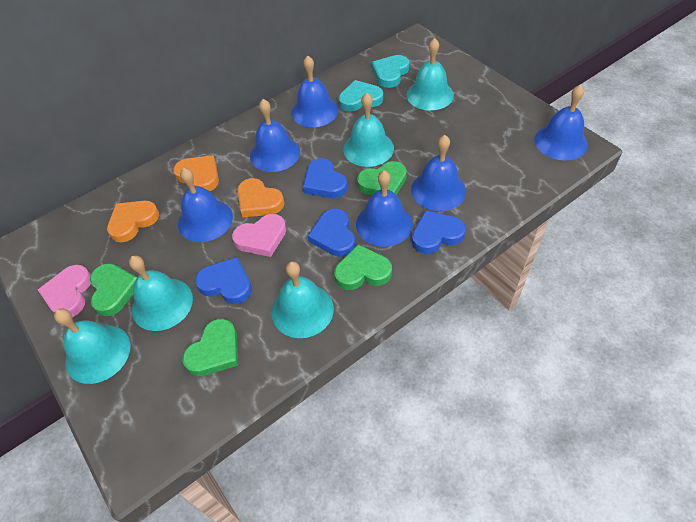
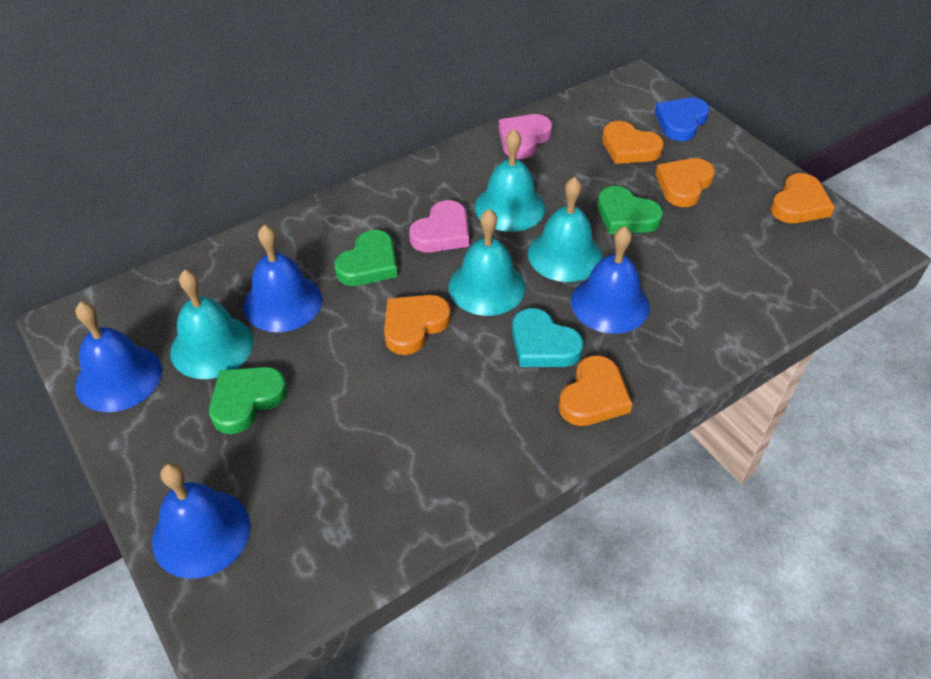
blue bell: [178,168,233,242] [250,99,300,172] [291,55,338,127] [356,170,413,247] [411,135,466,211] [534,84,588,160] = 6 -> [75,302,162,412] [152,463,250,579] [243,225,322,332] [571,226,650,334] = 4
blue heart: [195,257,252,304] [303,158,347,198] [308,208,355,257] [412,210,466,254] = 4 -> [655,97,710,141] = 1
green heart: [90,263,137,316] [182,319,238,376] [334,244,392,290] [357,161,407,195] = 4 -> [209,367,287,434] [334,230,398,286] [597,186,663,234] = 3
orange heart: [107,201,159,243] [173,155,219,191] [237,178,284,217] = 3 -> [384,295,451,355] [559,356,633,426] [602,121,664,164] [655,158,715,207] [770,173,835,223] = 5
turquoise bell: [54,308,130,384] [129,255,193,331] [272,261,334,338] [343,93,394,167] [406,38,454,110] = 5 -> [170,270,253,379] [449,209,526,316] [475,129,545,232] [528,177,602,282] = 4
turquoise heart: [339,80,383,112] [372,55,409,88] = 2 -> [512,308,583,367] = 1

